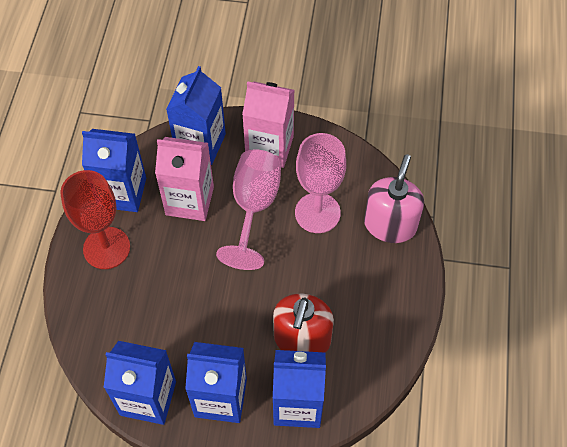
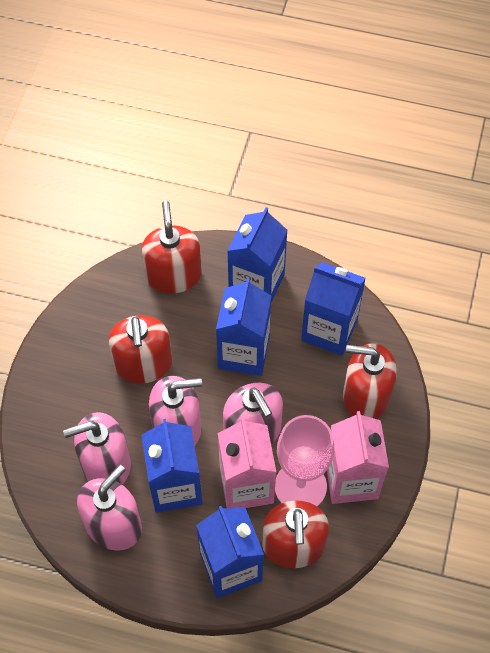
pink goblet: [216,150,281,270] [295,133,346,233] = 2 -> [275,415,334,506] = 1
pink soap dispenser: [364,154,424,243] = 1 -> [63,412,131,485] [77,465,142,551] [149,376,202,445] [223,383,283,444] = 4
red goblet: [60,170,130,269] = 1 -> none = 0
red soap dispenser: [273,294,334,353] = 1 -> [108,315,172,383] [142,201,202,294] [262,500,329,568] [343,343,397,419] = 4

